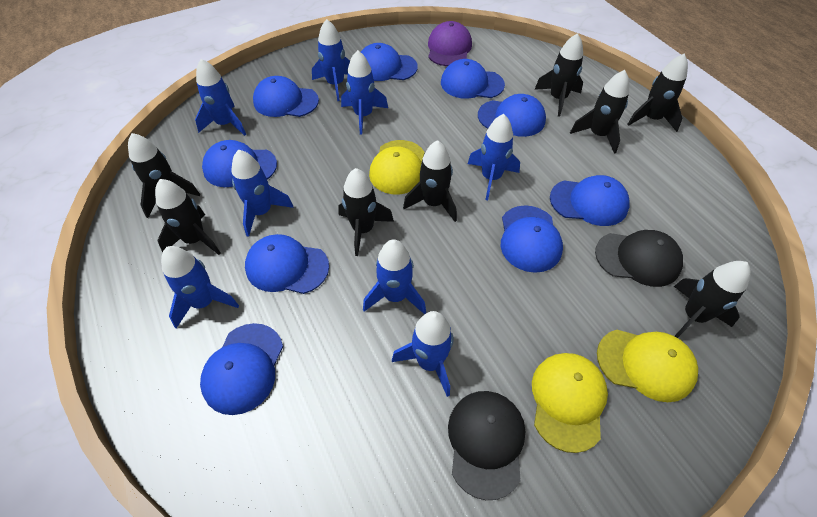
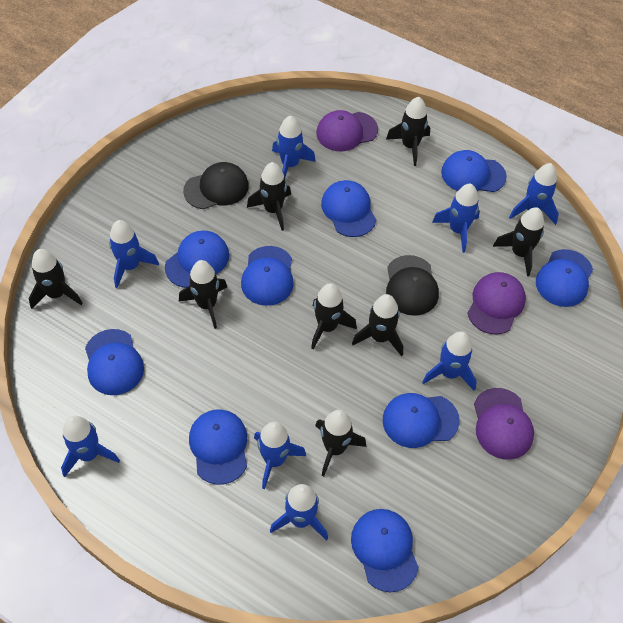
purple cap: [428,21,472,66] = 1 -> [316,110,378,151] [467,272,526,334] [474,388,534,460] = 3
yellow cap: [369,140,424,195] [532,353,608,453] [597,330,698,402] = 3 -> none = 0

